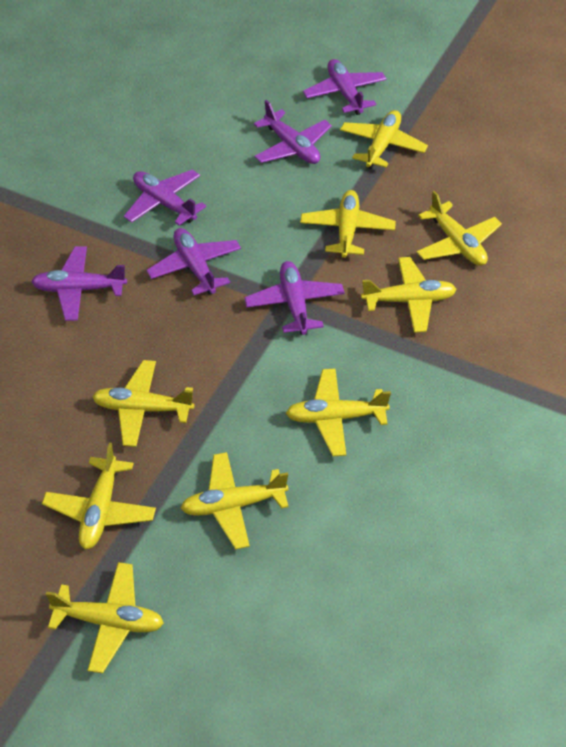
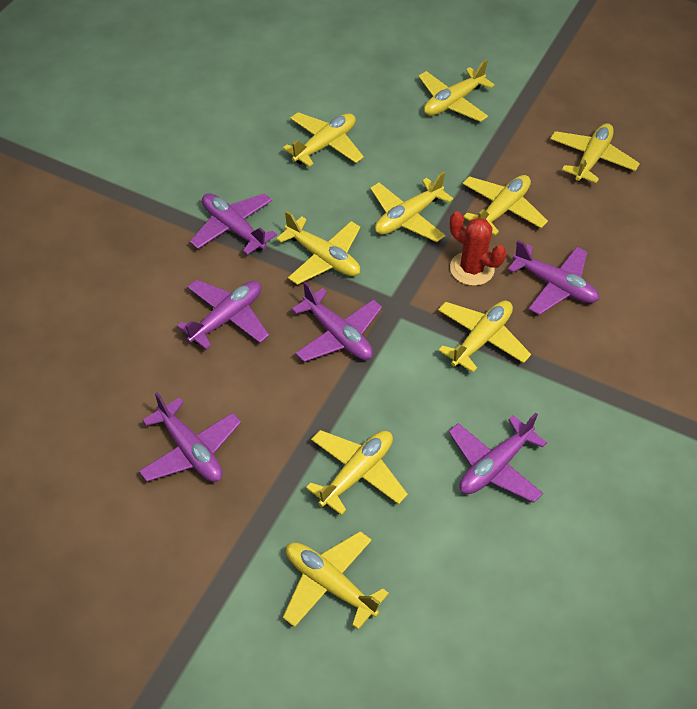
red cactus: none = 0 -> [450,211,506,286] = 1

